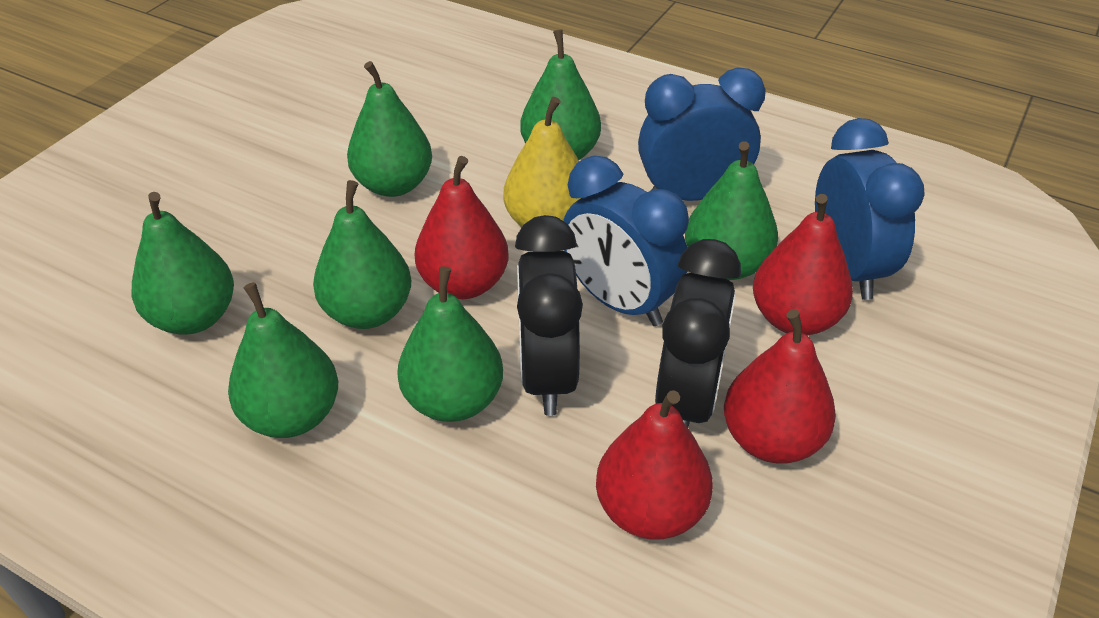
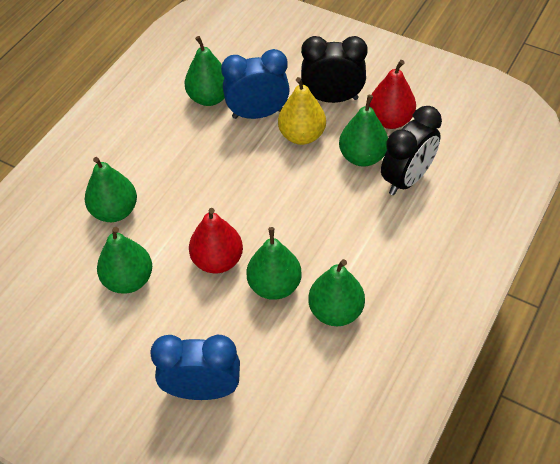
blue clock: [563,156,689,326] [638,68,766,201] [815,118,925,300] = 3 -> [150,335,240,400] [221,49,290,119] = 2
green pear: [132,192,234,335] [228,282,338,438] [313,180,411,329] [347,61,432,197] [397,266,503,422] [520,29,601,160] [685,141,778,280] = 7 -> [85,157,137,222] [97,227,152,294] [185,36,225,106] [246,227,302,300] [308,259,365,326] [339,95,388,167] = 6
red pear: [415,156,508,299] [596,390,713,539] [724,309,836,464] [753,194,853,335] = 4 -> [189,208,243,273] [369,60,416,129] = 2

